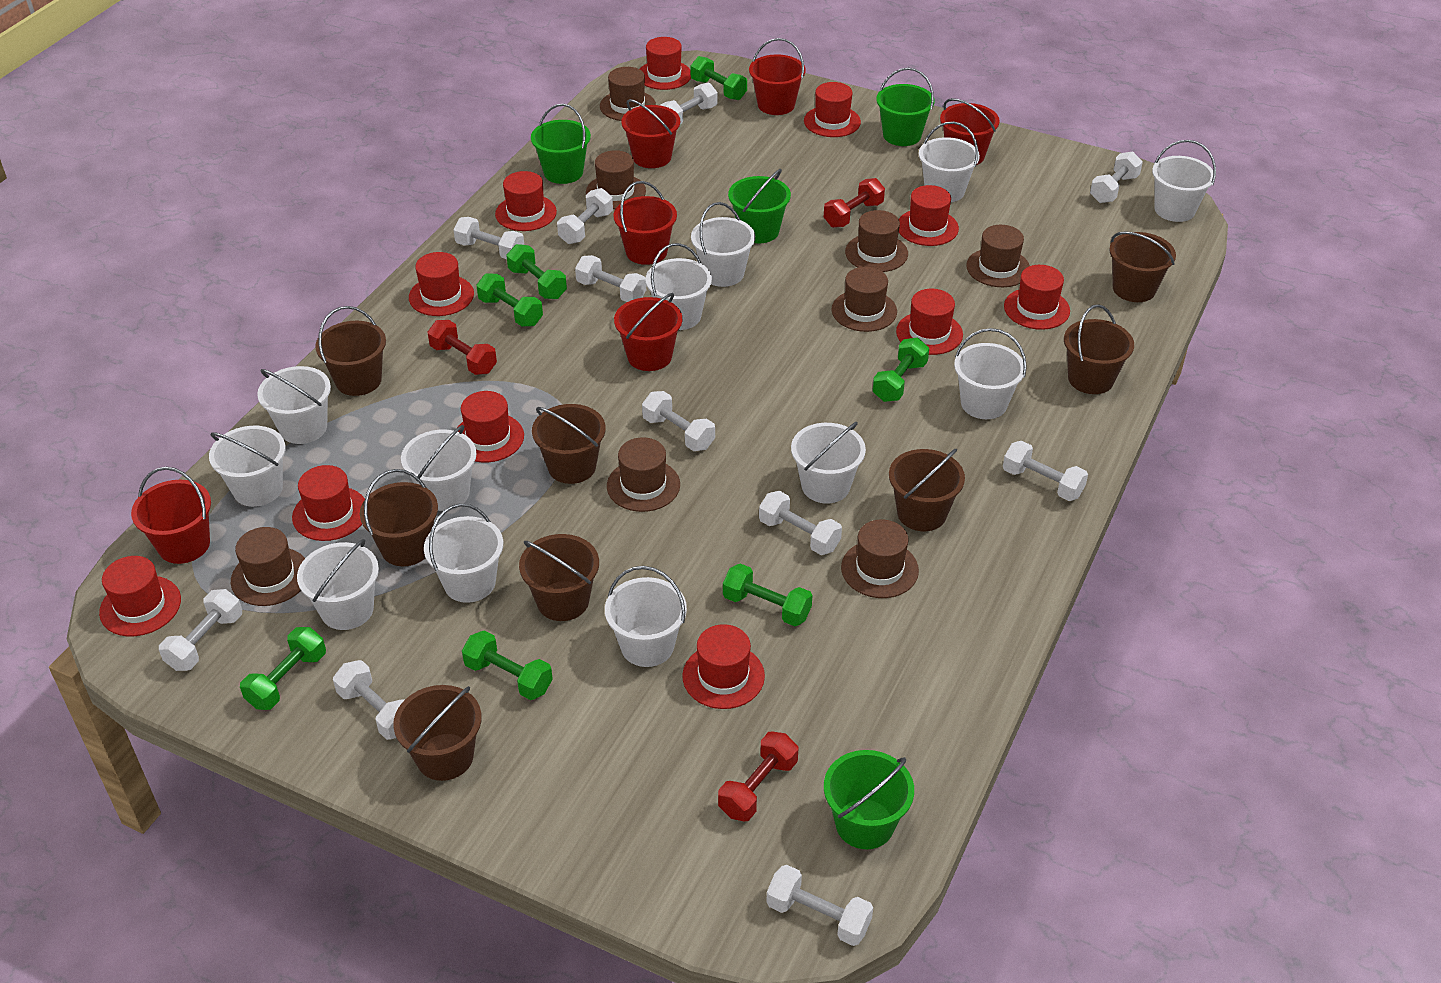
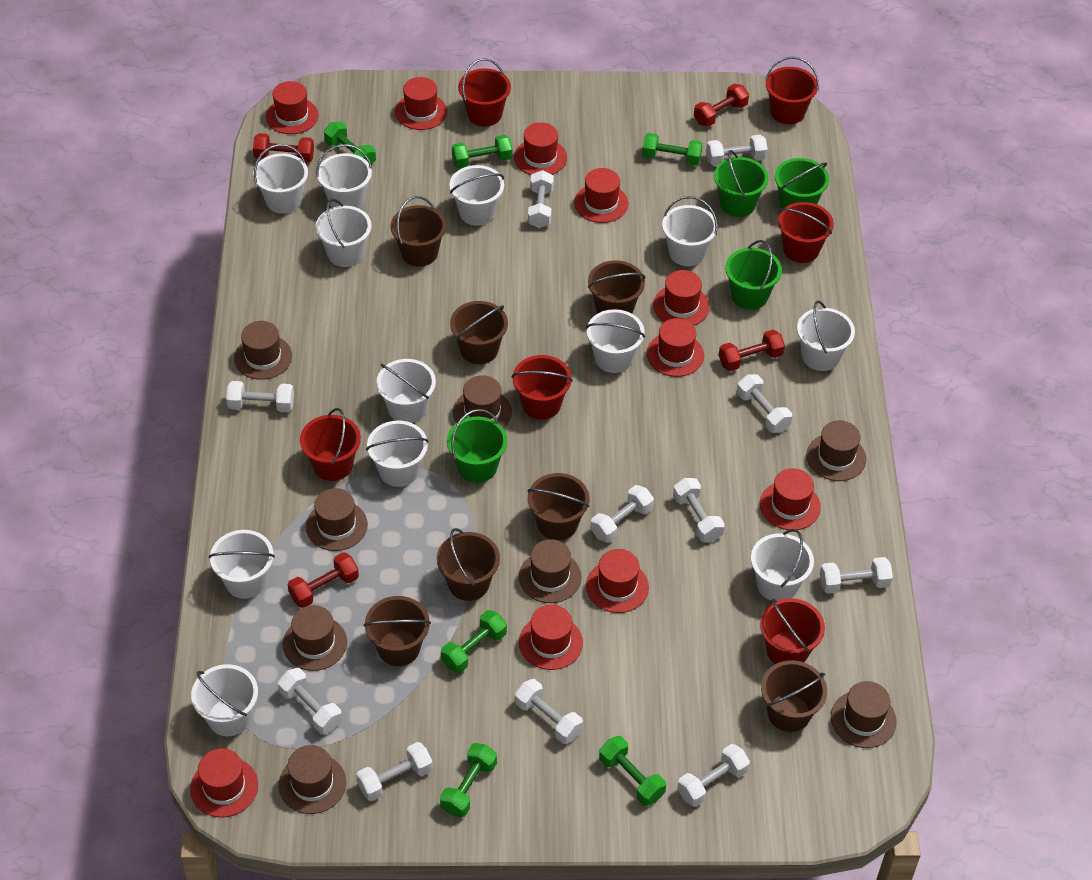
brown bucket: [315,306,386,396] [360,469,438,566] [393,685,482,781] [519,534,599,621] [532,404,606,484] [889,449,965,531] [1064,304,1134,394] [1109,231,1176,302] = 8 -> [364,596,431,666] [391,196,446,267] [437,528,500,601] [450,301,508,364] [528,473,589,540] [588,260,645,314] [761,660,827,732] = 7
green dumbbell: [240,627,326,710] [462,631,553,700] [476,274,543,327] [506,244,567,299] [690,56,747,100] [723,564,812,626] [872,338,929,402] = 7 -> [324,122,376,165] [440,743,497,817] [441,610,507,673] [452,135,513,169] [599,736,666,806] [642,133,703,166] = 6
red dumbbell: [427,320,497,375] [718,731,798,821] [824,178,885,228] = 3 -> [253,133,314,163] [288,552,359,608] [694,84,749,127] [719,330,785,371] = 4
red hat: [99,556,181,637] [292,465,365,541] [409,252,474,316] [457,391,524,463] [495,171,557,231] [640,37,691,90] [682,624,765,709] [804,82,861,137] [896,289,963,355] [899,185,959,246] [1004,265,1070,330] = 11 -> [190,748,258,817] [266,81,318,134] [395,77,447,130] [514,122,567,175] [519,605,583,670] [574,168,628,223] [586,549,649,613] [647,318,704,377] [653,270,710,326] [760,468,821,530] = 10

